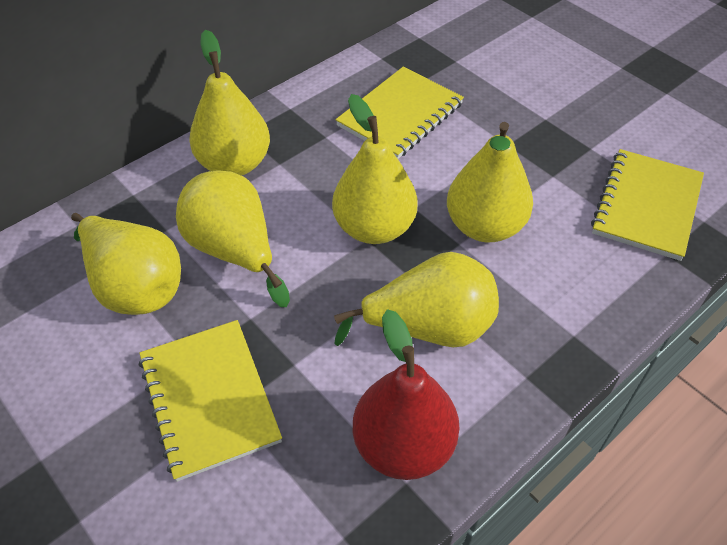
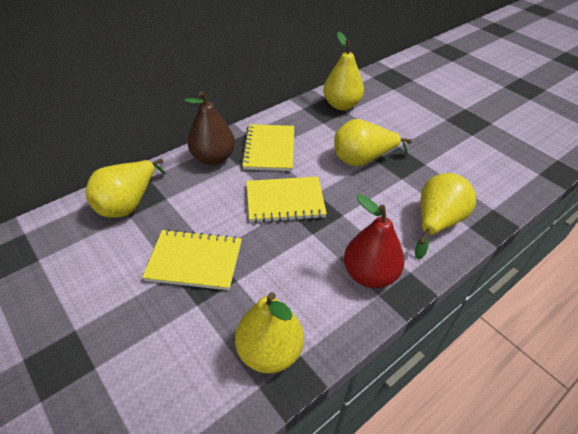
brown pear: none = 0 -> [184,91,235,165] = 1
yellow pear: [71,213,181,315] [176,170,290,307] [189,30,270,176] [332,94,418,244] [334,252,499,347] [447,122,533,242] = 6 -> [86,159,166,218] [235,292,304,373] [323,32,364,110] [334,119,412,167] [415,173,476,259] = 5

